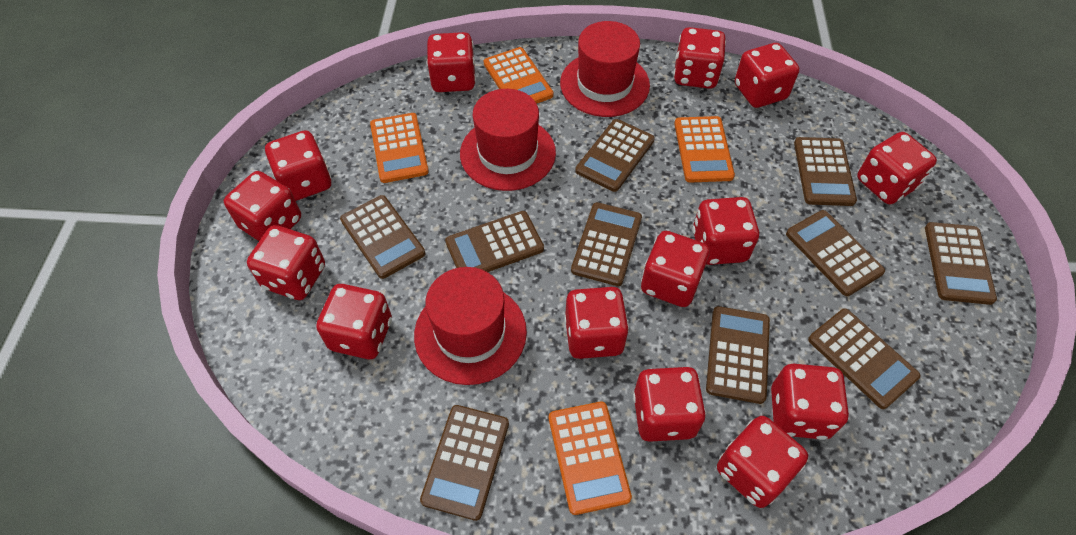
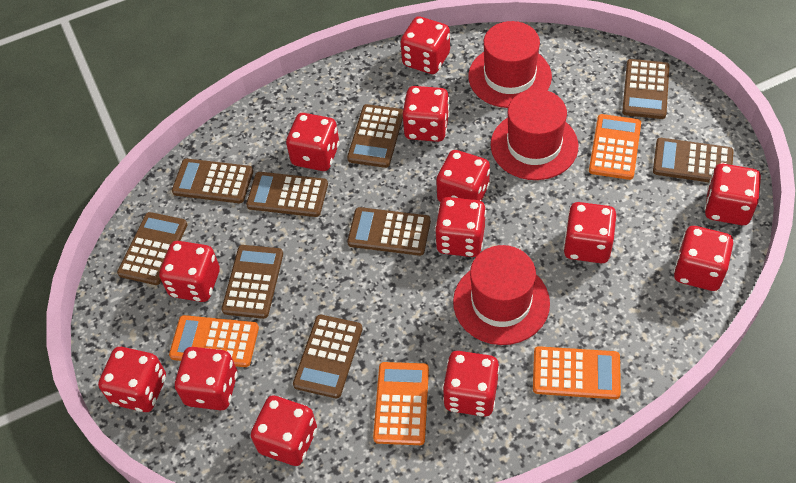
brown calculator: [340,195,425,279] [420,405,509,521] [445,211,544,272] [571,202,642,286] [575,119,655,192] [706,306,770,404] [786,210,885,296] [794,137,857,206] [808,308,921,409] [925,222,997,305] = 10 -> [117,212,188,285] [172,159,253,203] [221,245,283,319] [246,172,328,217] [293,315,363,398] [347,104,403,168] [347,207,431,256] [622,59,670,119] [653,138,733,182] = 9
red dice: [224,171,301,241] [247,225,325,300] [265,130,331,201] [316,284,392,359] [427,32,476,92] [564,287,629,359] [633,367,706,442] [641,231,709,307] [674,27,726,89] [692,197,759,265] [717,416,808,508] [735,43,799,108] [771,364,849,440] [857,132,937,204] = 14 -> [98,347,166,412] [159,241,220,302] [175,347,238,410] [251,395,317,466] [286,113,339,171] [401,16,450,74] [403,86,450,142] [435,197,486,257] [436,150,490,202] [442,351,499,417] [563,202,616,263] [674,226,733,291] [704,164,761,225] = 13

